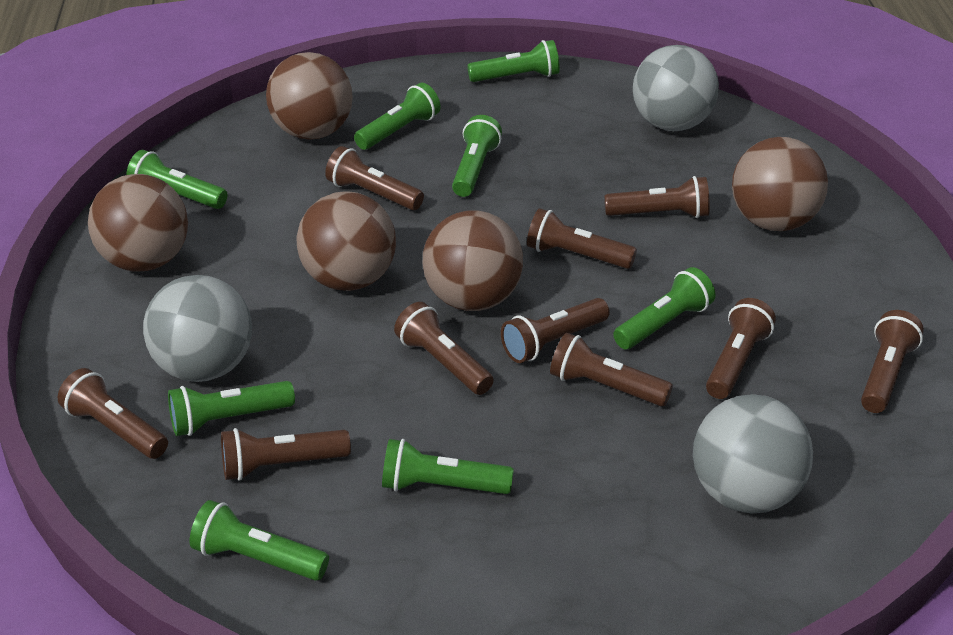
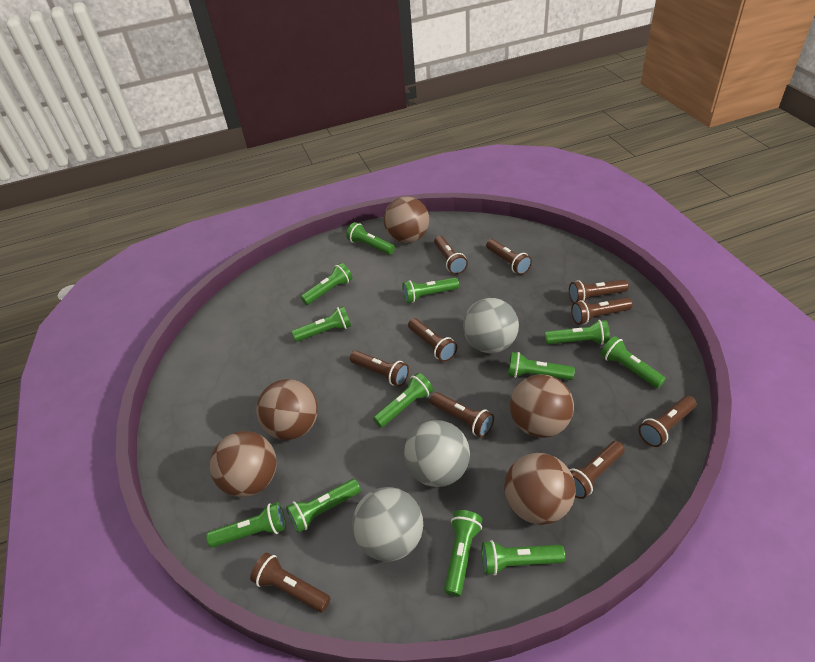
green flashlight: [126,150,228,209] [168,381,295,436] [190,500,329,581] [354,83,441,150] [382,439,514,494] [452,115,502,197] [467,40,560,82] [613,267,715,349] = 8 -> [206,502,286,548] [286,479,361,533] [292,306,351,342] [301,263,353,305] [346,222,395,255] [373,373,433,428] [402,277,459,303] [444,510,483,597] [482,540,565,576] [508,352,575,380] [545,320,610,345] [600,336,666,388] = 12

